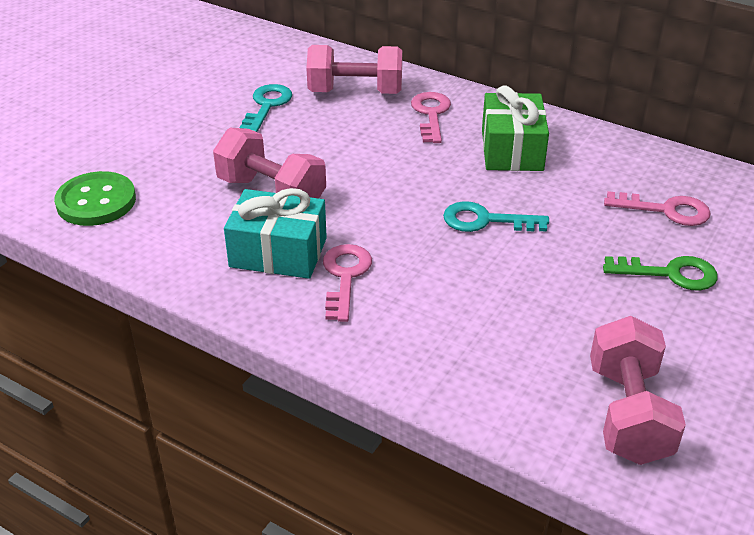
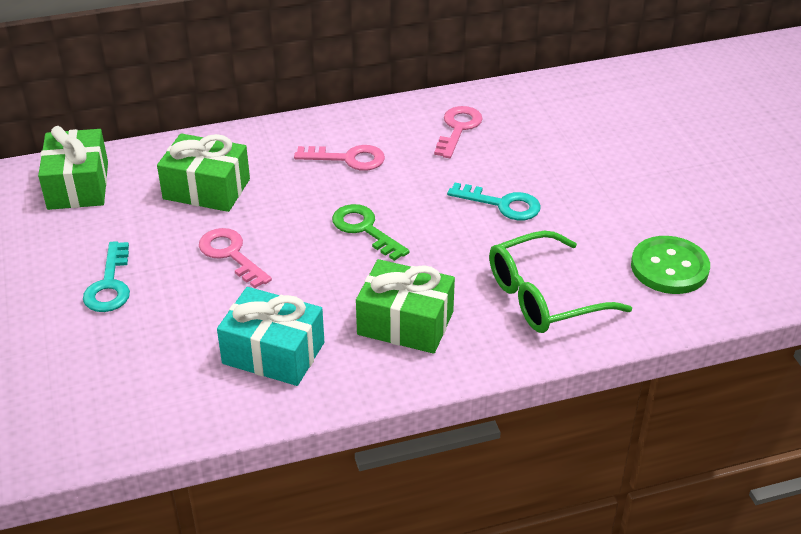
green gift: [482,85,549,171] = 1 -> [38,126,108,210] [157,133,250,212] [356,259,455,354] = 3
green glasses: none = 0 -> [489,231,632,333] = 1
pink dumbbell: [213,128,326,198] [306,45,402,94] [590,316,686,465] = 3 -> none = 0

